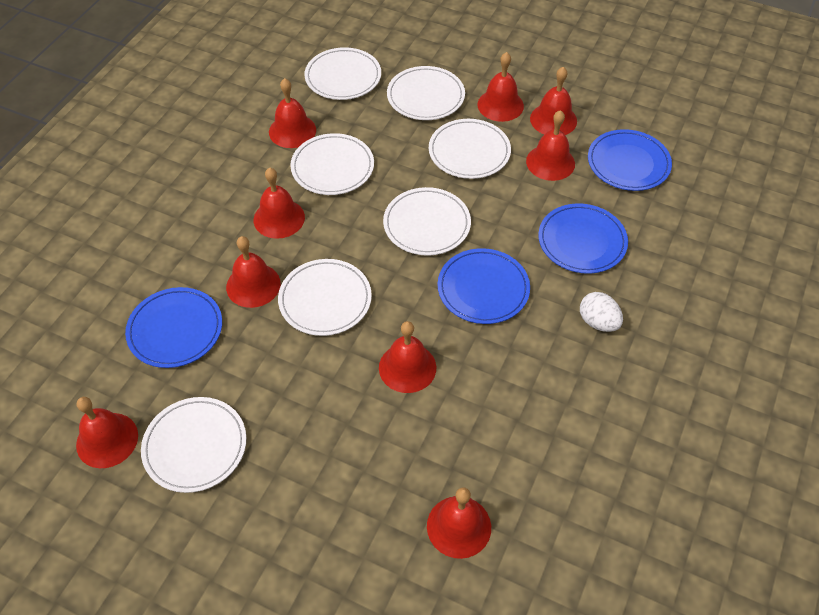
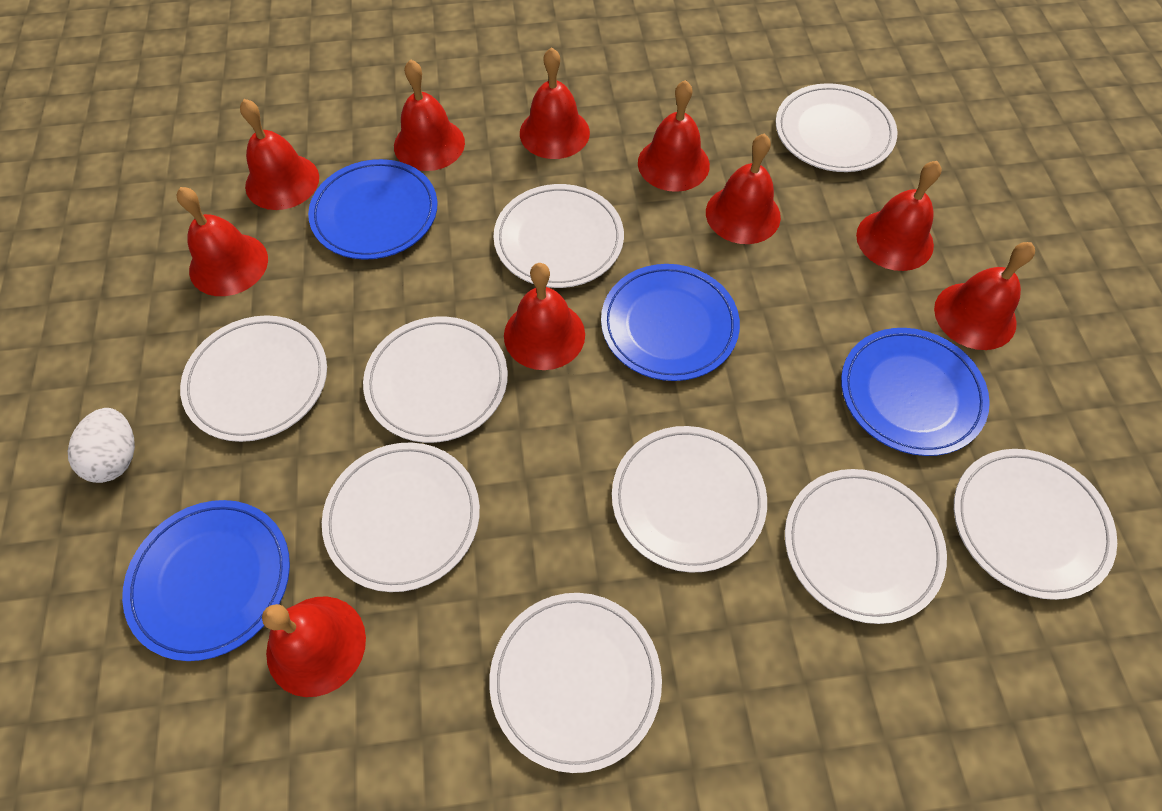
red bell: [76,397,138,468] [226,236,281,308] [254,168,305,239] [269,78,316,148] [379,321,436,393] [427,487,491,559] [477,52,524,122] [526,110,575,181] [530,67,577,135] = 9 -> [176,187,268,296] [240,99,319,210] [262,596,366,697] [394,59,465,171] [504,263,585,370] [520,47,590,159] [638,80,710,192] [706,133,781,244] [856,161,941,271] [934,242,1035,350] = 10
white plate: [141,397,246,493] [278,259,372,336] [290,133,374,195] [304,47,381,100] [383,187,471,256] [387,66,465,120] [429,119,511,179] = 7 -> [180,315,327,442] [322,443,480,592] [363,317,508,443] [489,593,662,773] [494,184,624,288] [612,426,767,573] [776,83,897,172] [785,469,947,624] [954,449,1117,600] = 9

